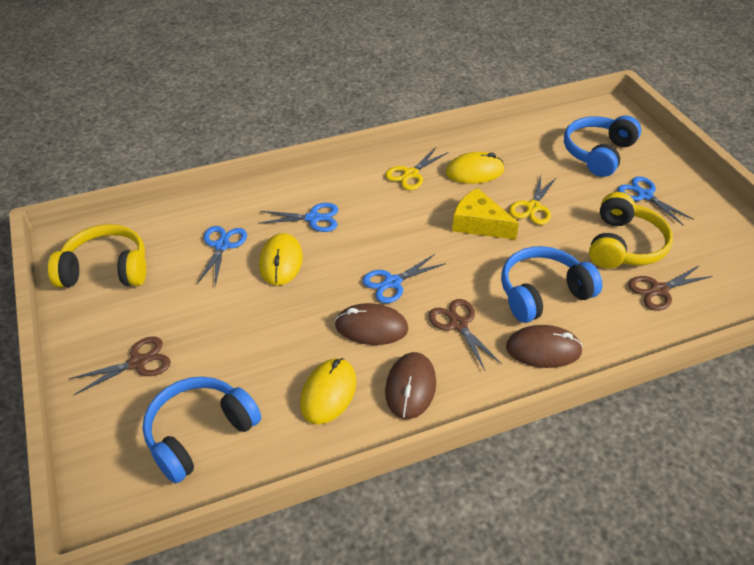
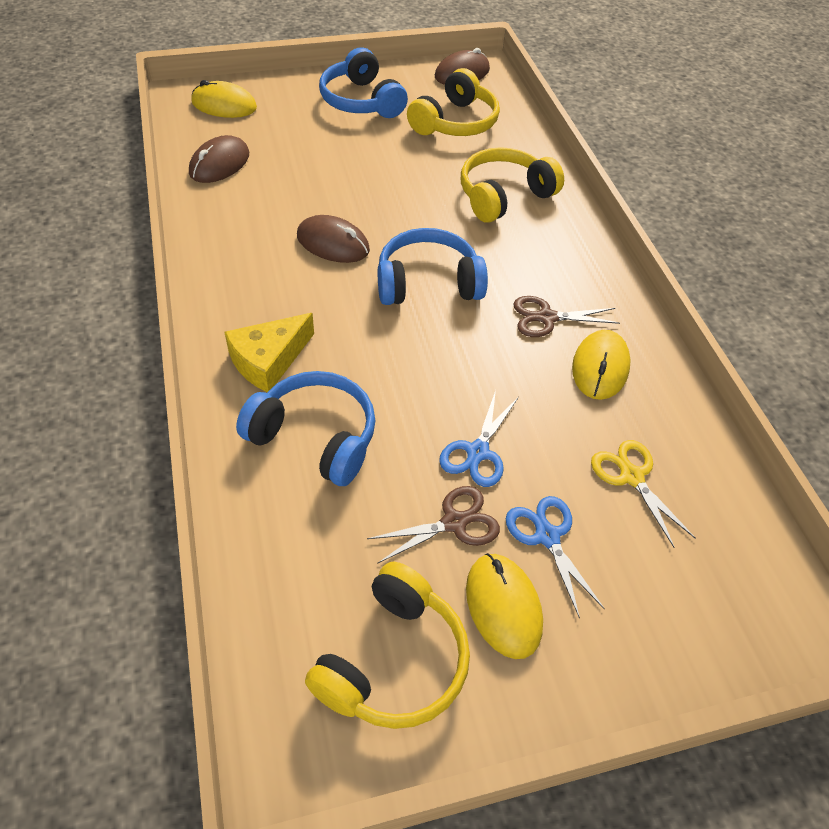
blue scissors: [197,226,247,286] [258,203,338,232] [362,254,446,303] [618,176,694,226] = 4 -> [439,390,519,487] [506,496,605,619] = 2
brown scissors: [69,336,171,395] [428,299,502,370] [628,265,713,311] = 3 -> [367,486,500,564] [513,296,620,337] = 2
yellow headphones: [48,224,146,287] [589,192,673,269] = 2 -> [305,562,470,729] [407,68,500,136] [461,147,564,223] = 3
yellow scissors: [385,148,449,190] [509,176,557,225] = 2 -> [591,440,696,548] = 1

